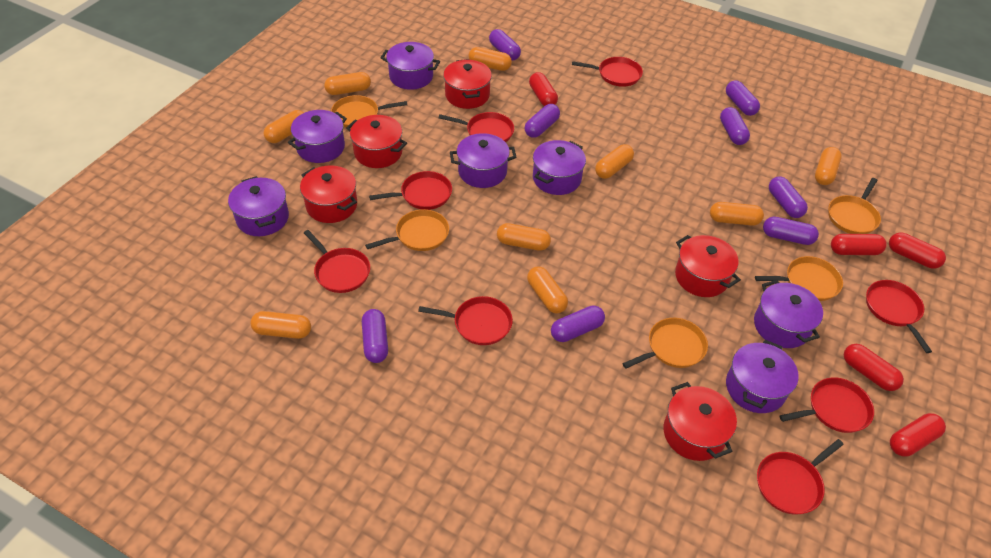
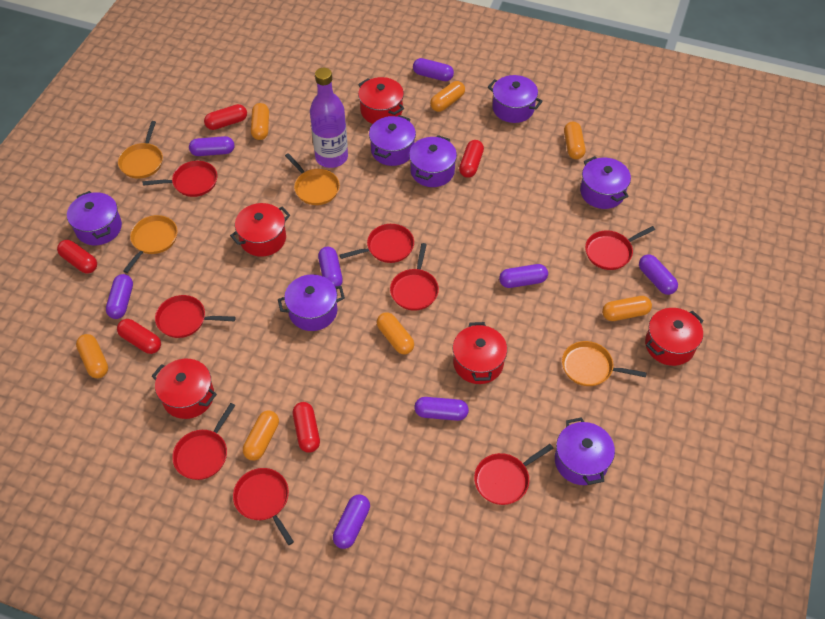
orange capsule: [250,311,311,339] [263,110,304,143] [324,72,371,95] [468,47,512,71] [497,223,551,251] [527,266,568,313] [595,144,634,179] [710,202,764,226] [815,147,842,185] = 9 -> [76,334,108,378] [243,410,279,461] [251,103,269,140] [377,313,414,354] [430,81,465,112] [564,122,585,159] [602,296,652,321] = 7
orange pan: [331,95,407,127] [365,209,449,251] [622,318,708,369] [755,256,843,301] [828,178,881,234] = 5 -> [118,121,163,179] [123,215,178,273] [285,153,340,205] [562,341,647,386] = 4
purple bottle: none = 0 -> [310,68,348,168] = 1

